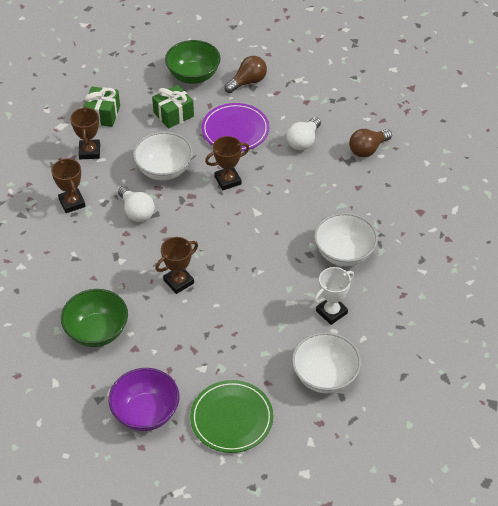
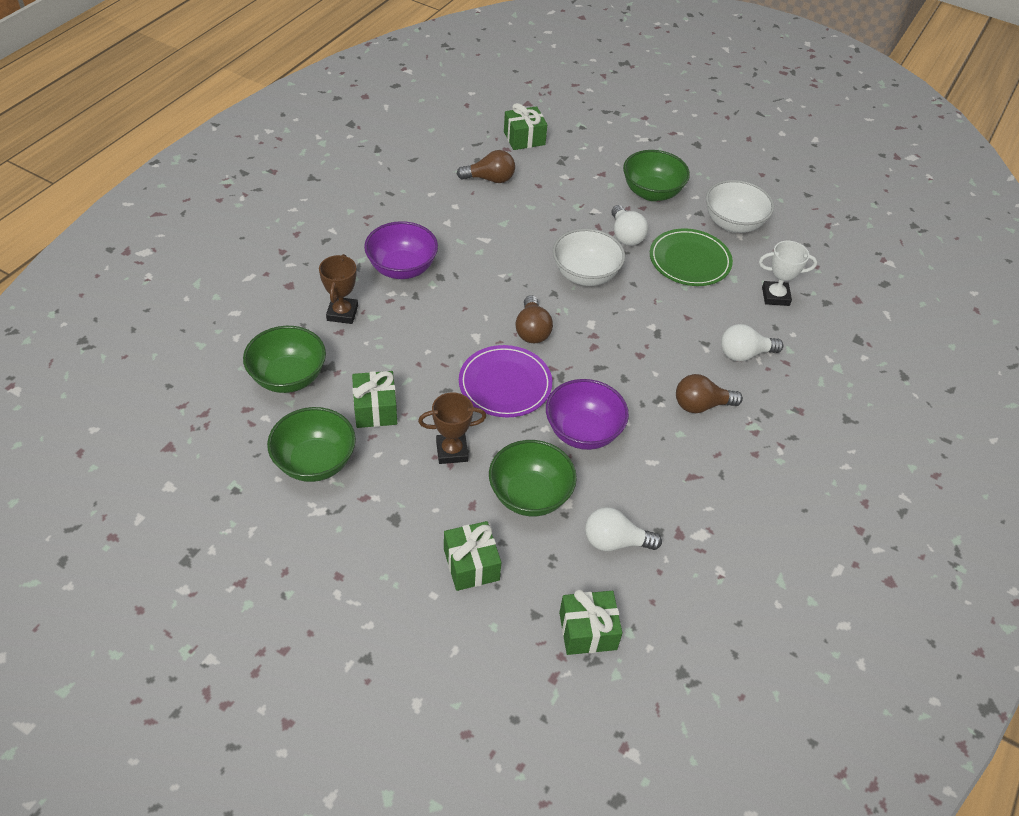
brown light bulb: [224,56,267,93] [349,129,392,157] = 2 -> [457,150,515,183] [515,295,553,343] [676,374,743,413] = 3
brown trophy: [51,158,86,213] [70,106,100,159] [155,237,198,294] [205,136,249,190] = 4 -> [319,254,358,324] [418,392,486,464] = 2
green bowl: [61,289,128,347] [165,40,221,84] = 2 -> [243,326,326,393] [267,407,356,482] [489,440,577,516] [623,150,690,201] = 4
green gift: [83,86,120,127] [152,85,194,129] = 2 -> [352,371,397,428] [444,521,501,591] [504,103,547,150] [559,590,622,655] = 4
purple bowl: [109,368,179,431] = 1 -> [364,221,438,279] [546,379,629,450] = 2
white bowl: [133,132,193,181] [292,332,361,393] [314,213,378,267] = 3 -> [553,228,625,286] [706,180,774,233] = 2
white light bulb: [118,186,155,222] [286,117,321,151] = 2 -> [585,507,662,551] [611,205,648,246] [721,324,783,362] = 3

